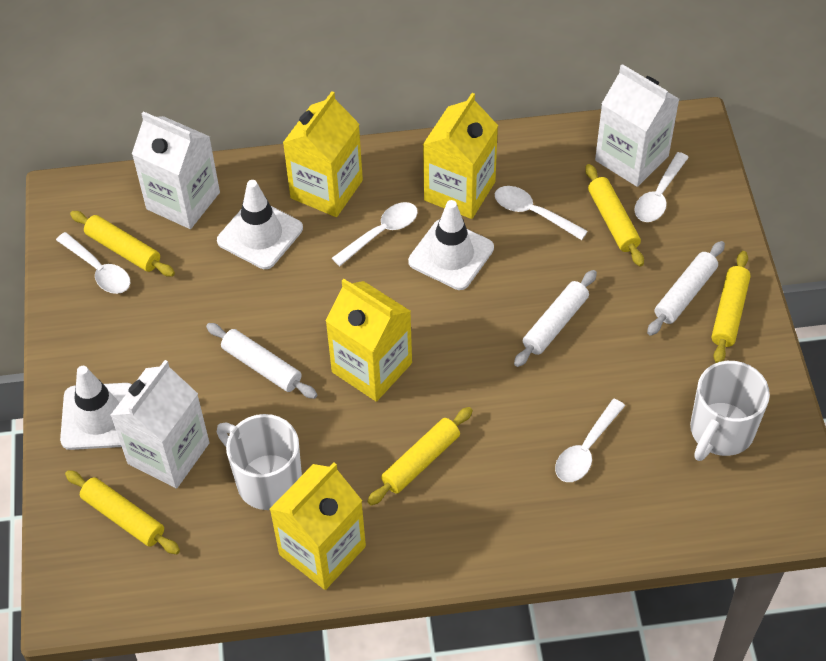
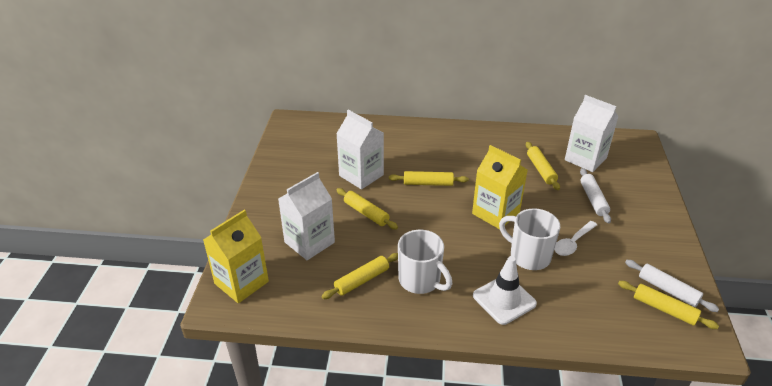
white rolling pin: [206,323,317,399] [514,270,597,367] [647,241,725,336] = 3 -> [580,168,611,223] [625,260,719,312] = 2
white spoon: [56,232,130,294] [332,202,418,266] [495,186,588,240] [555,399,625,482] [634,152,689,222] = 5 -> [554,221,597,256] = 1
white traffic cone: [60,366,132,450] [217,180,303,269] [408,200,494,290] = 3 -> [473,256,537,325] = 1
yellow carton: [270,462,366,590] [283,91,363,217] [325,279,412,402] [423,93,498,219] = 4 -> [203,210,269,303] [472,145,528,229] = 2

